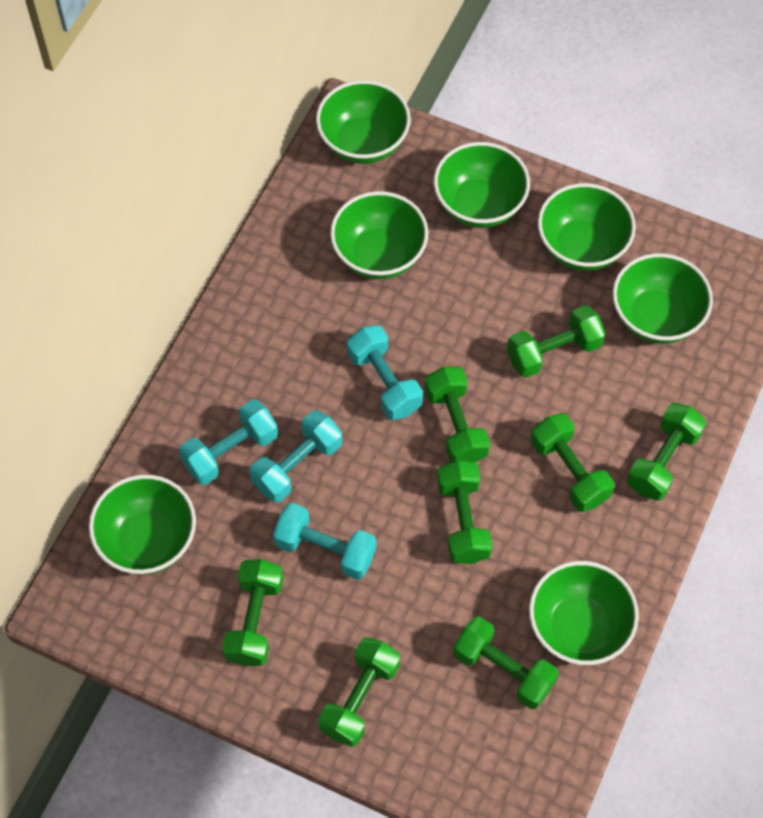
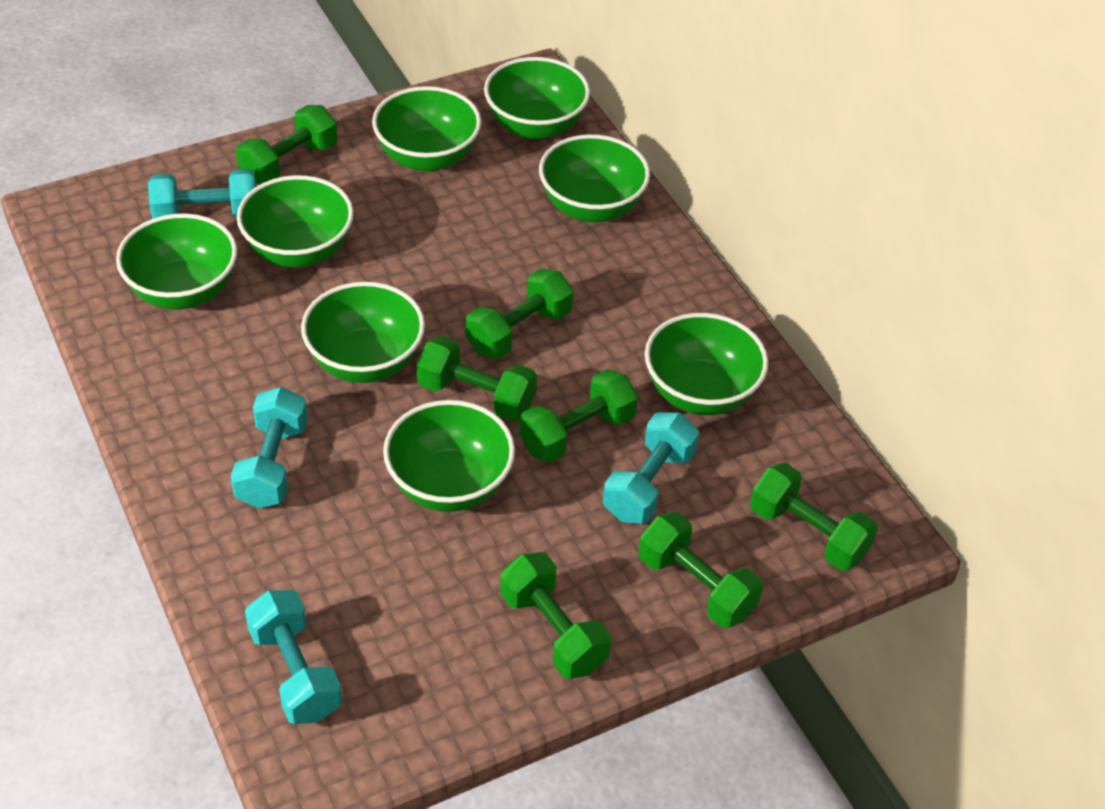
green bowl: [89,475,196,575] [316,80,411,164] [330,191,428,279] [434,142,530,228] [529,561,639,665] [538,183,636,271] [612,253,713,344] = 7 -> [116,213,237,309] [237,175,354,268] [301,282,425,383] [372,86,481,172] [383,400,515,512] [484,57,590,140] [539,134,650,222] [645,313,769,415] = 8
green dumbbell: [222,559,283,666] [318,637,400,747] [425,367,490,462] [437,460,492,564] [453,617,559,709] [507,305,606,378] [531,413,615,512] [627,403,706,501] = 8 -> [236,105,338,185] [417,336,537,421] [466,268,573,359] [500,552,611,679] [519,369,638,463] [638,512,763,628] [750,463,878,571] = 7

